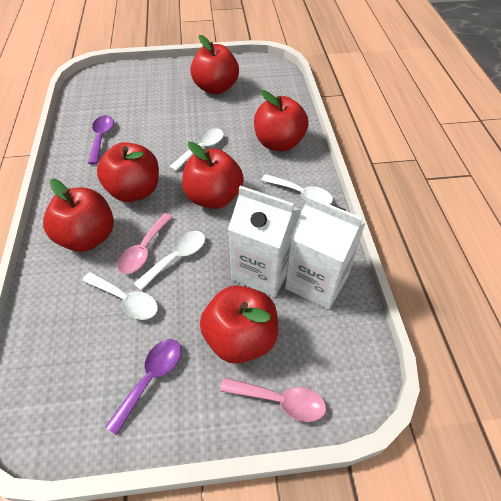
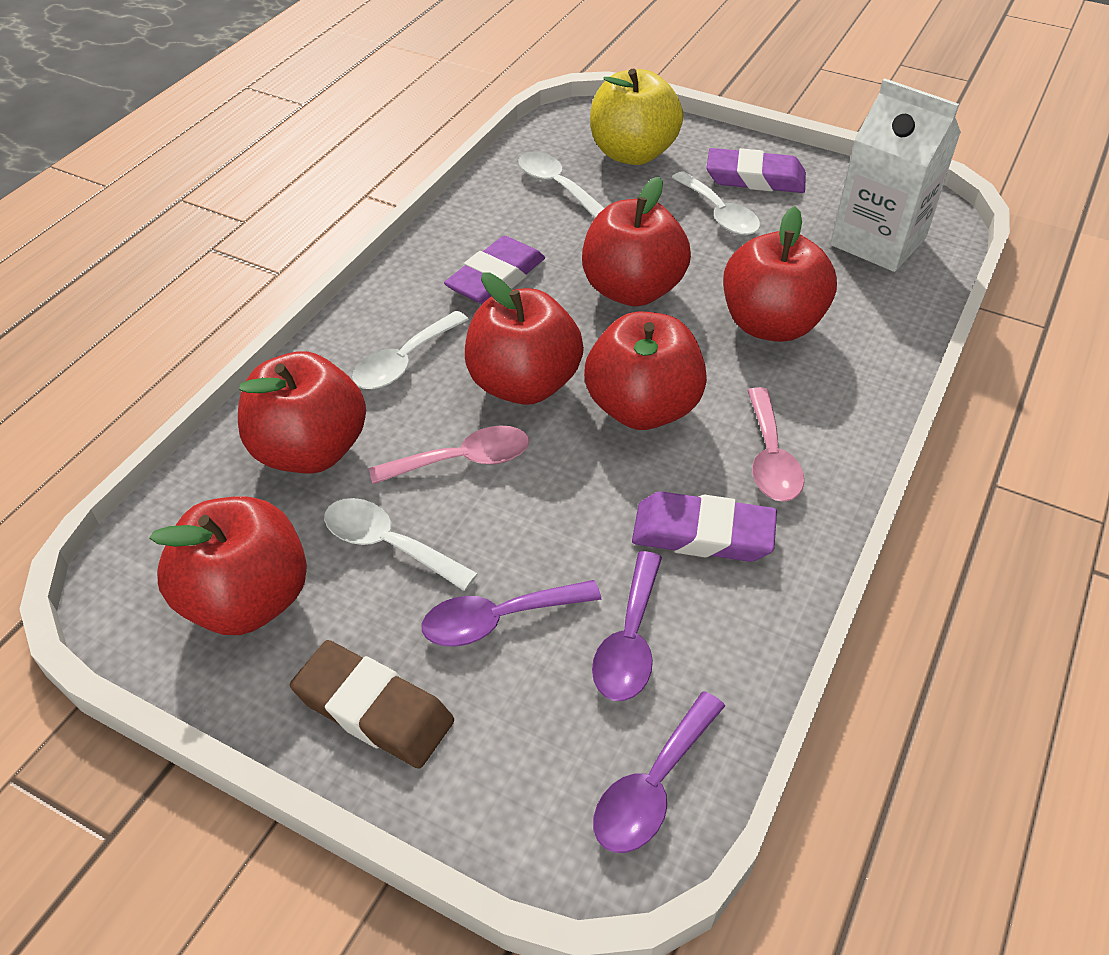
brown eraser: none = 0 -> [290,640,454,769] = 1
purple eraser: none = 0 -> [444,236,545,304] [632,491,777,562] [706,148,806,193] = 3
purple spoon: [88,115,114,164] [105,339,181,435] = 2 -> [422,580,601,647] [592,551,662,701] [593,691,725,853] = 3
white carton: [228,186,301,297] [285,195,365,310] = 2 -> [830,78,961,272] = 1
yellow apple: none = 0 -> [590,69,683,165] = 1

